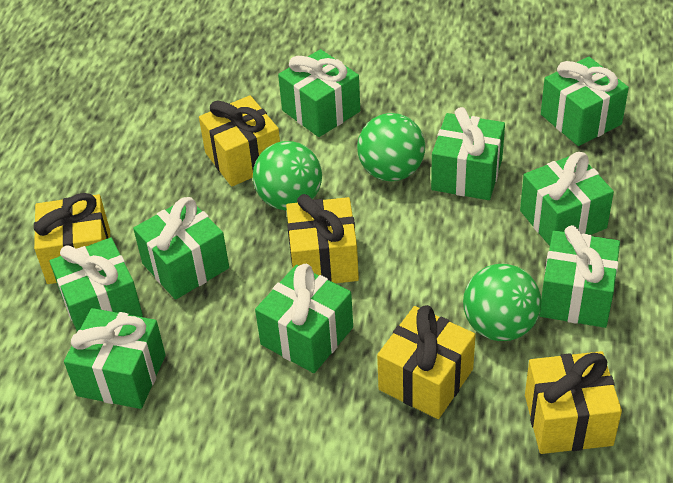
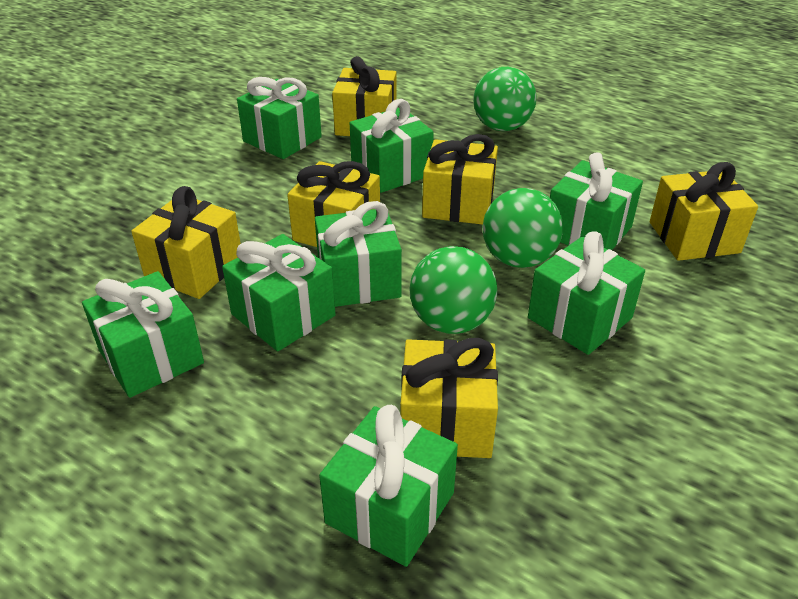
green gift: [50,237,143,332] [64,308,166,409] [133,197,229,300] [255,264,353,373] [278,49,360,137] [431,107,505,200] [520,152,614,246] [539,225,620,328] [541,57,629,146] = 9 -> [82,271,204,398] [222,234,336,352] [237,77,322,159] [315,201,402,307] [319,405,458,567] [350,99,434,193] [528,231,645,355] [550,152,643,250] = 8
yellow gift: [34,193,110,284] [199,95,280,187] [286,194,359,283] [377,305,476,419] [525,351,622,454] = 5 -> [131,186,241,299] [287,161,380,247] [332,56,397,136] [400,338,498,458] [422,134,498,225] [650,162,758,261] = 6

